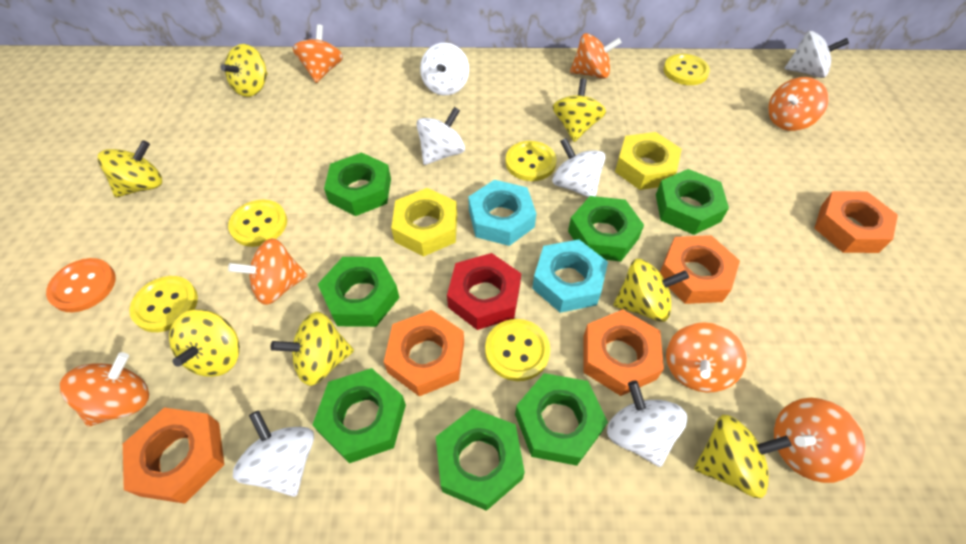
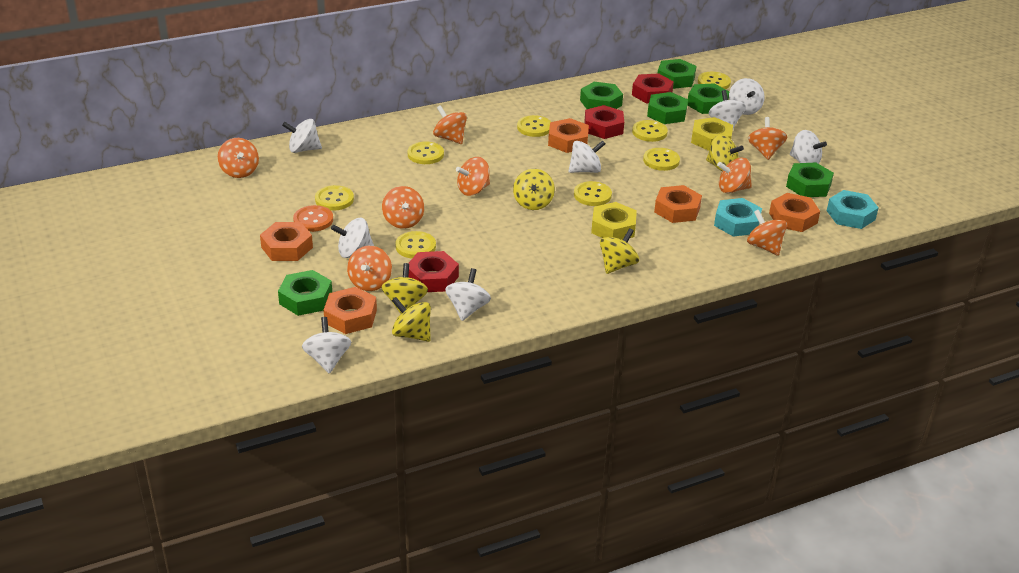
green nut: [312,368,406,463] [318,257,399,327] [324,152,391,216] [436,408,525,511] [515,373,608,466] [568,196,644,261] [656,169,729,235] = 7 -> [278,270,332,316] [580,82,623,109] [647,92,688,124] [657,59,696,89] [687,83,729,114] [786,163,834,197] = 6
orange spinning top: [60,352,149,427] [228,238,308,305] [293,24,343,83] [570,33,622,79] [666,322,747,392] [768,77,829,131] [774,398,865,483] = 7 -> [218,138,259,178] [347,246,392,291] [382,186,424,229] [433,105,467,144] [456,157,490,196] [717,158,752,193] [747,210,787,256] [748,117,787,160] = 8
red nut: [447,253,521,330] = 1 -> [408,251,459,292] [584,105,624,139] [632,73,674,104] = 3
white spinning top: [233,410,314,497] [417,107,465,165] [420,42,469,95] [552,138,606,197] [607,381,687,467] [784,31,849,78] = 6 -> [282,119,322,153] [302,317,351,374] [331,218,374,258] [445,268,491,321] [569,140,605,173] [709,90,746,128] [729,78,765,115] [790,130,827,164] = 8
yellow button: [129,276,198,332] [228,199,287,247] [485,319,550,381] [505,141,557,181] [663,54,710,85] = 5 -> [315,185,354,211] [395,231,436,259] [408,141,444,164] [517,115,551,137] [574,181,612,206] [632,120,668,142] [643,148,680,171] [698,72,731,89] = 8
yellow spinning top: [98,140,162,197] [169,310,240,377] [220,44,268,97] [271,312,354,386] [553,79,606,142] [613,259,689,322] [694,415,792,498] = 7 -> [381,263,428,314] [392,297,431,342] [513,169,555,210] [600,228,639,274] [706,135,744,171] = 5

